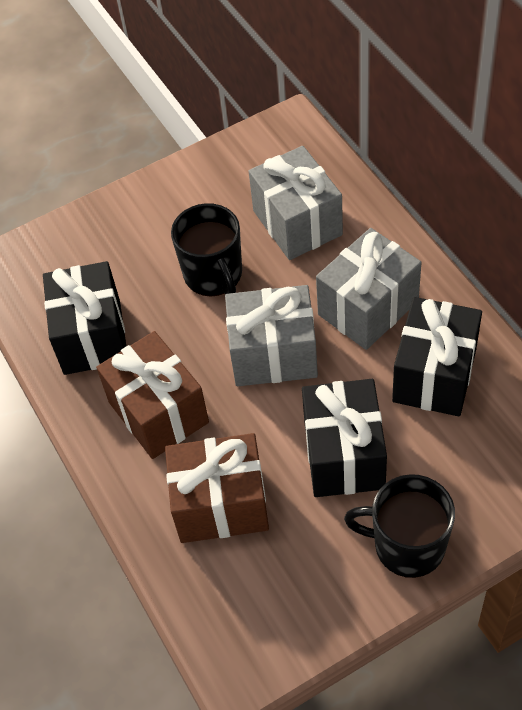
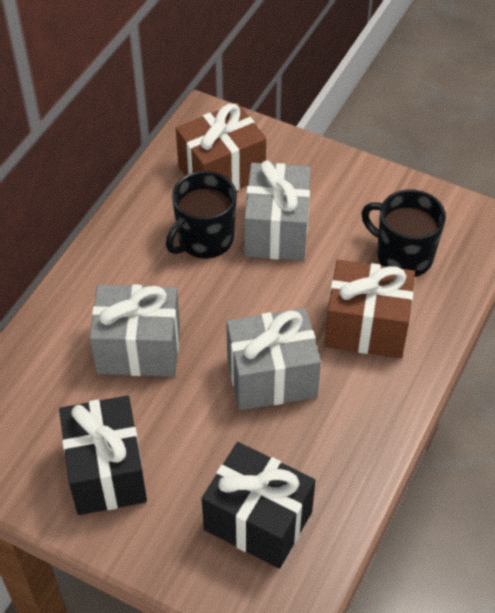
black gift: [43,261,126,375] [302,379,387,497] [392,297,482,417] = 3 -> [59,396,147,515] [202,442,316,569] = 2

